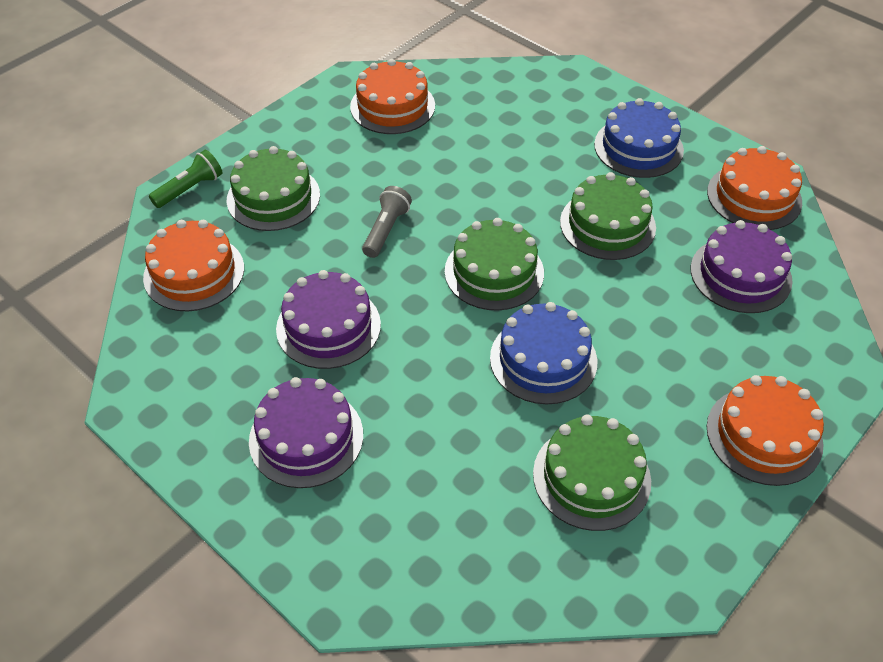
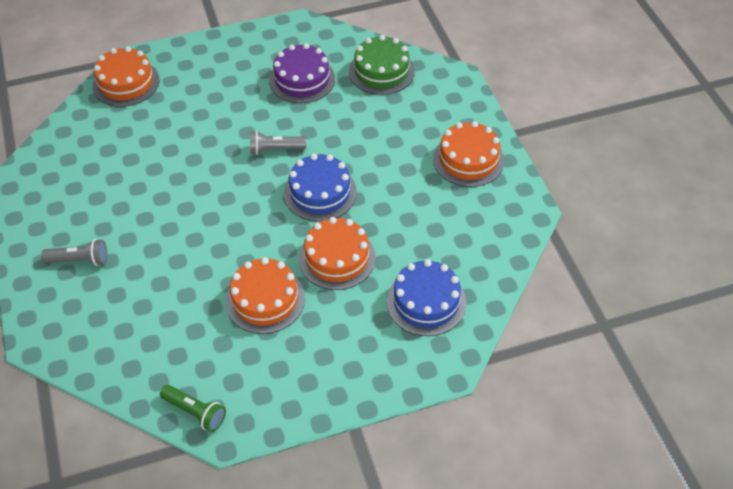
green cake: [227,146,320,231] [445,218,544,311] [533,415,651,531] [560,172,656,260] = 4 -> [349,35,415,95] = 1
grey flashlight: [362,186,412,258] = 1 -> [41,239,107,266] [250,131,306,155] = 2
purple cake: [249,377,363,488] [276,270,381,369] [691,220,793,313] = 3 -> [269,43,335,104] = 1

